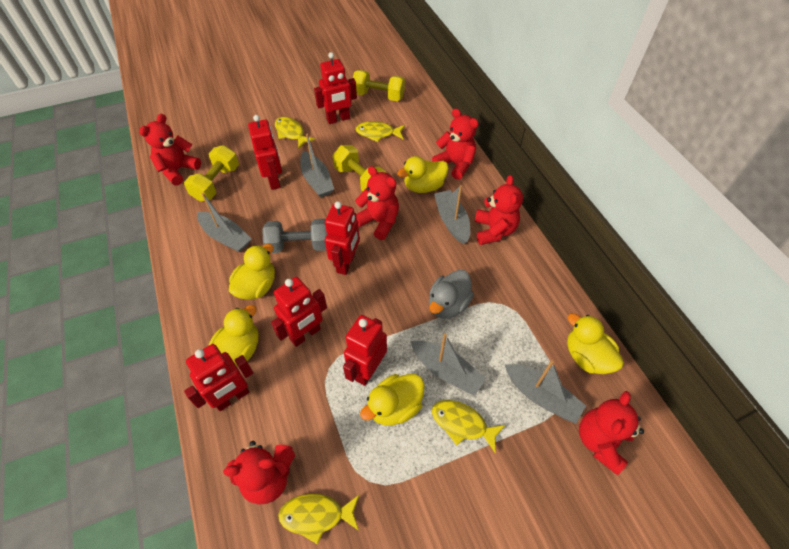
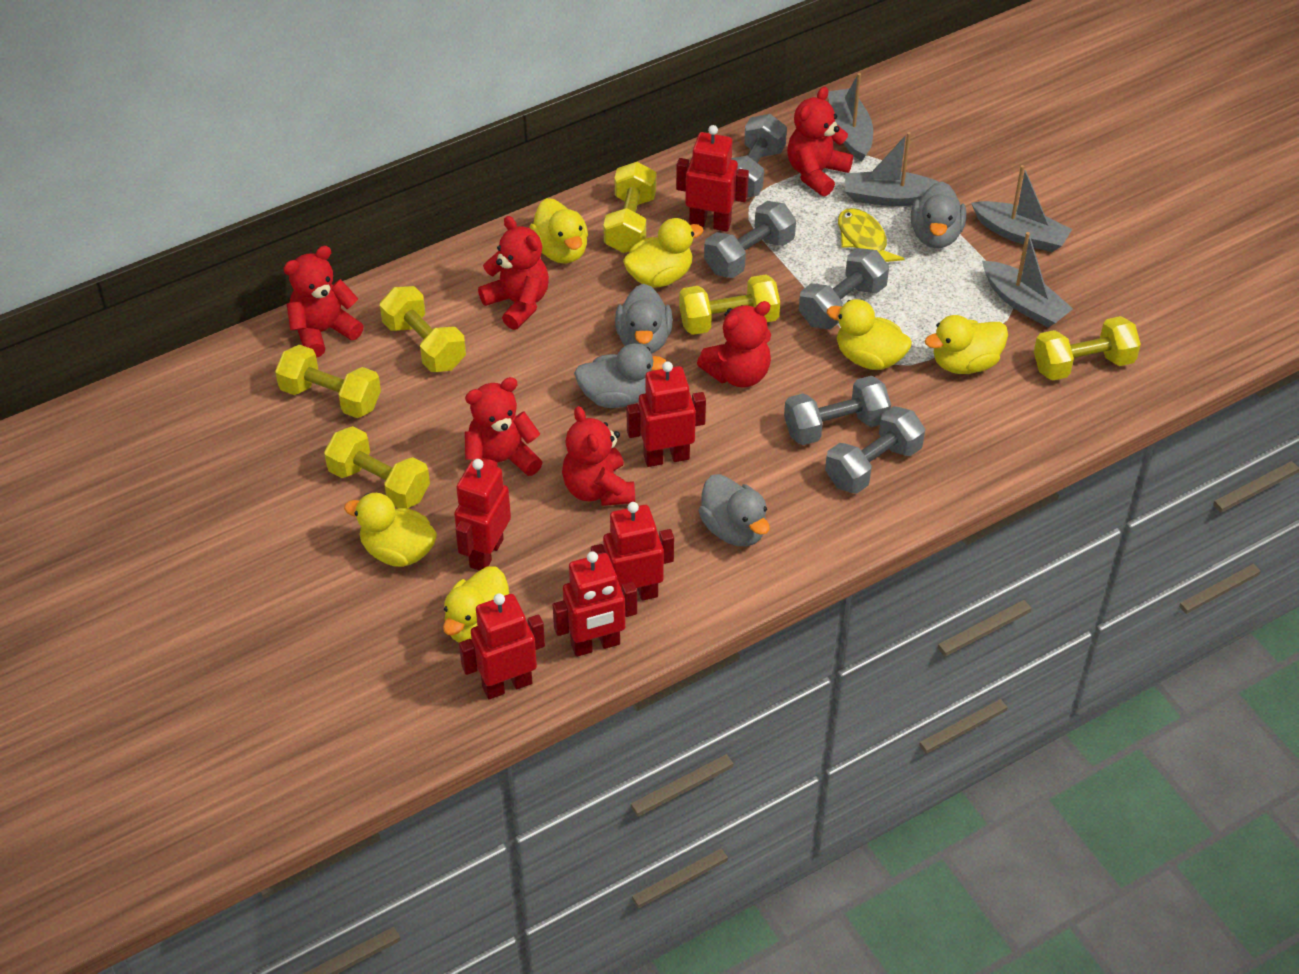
grey boat: [197,193,252,252] [300,133,334,198] [411,333,486,395] [434,185,470,244] [505,360,586,424] = 5 -> [828,73,873,162] [845,132,939,206] [971,165,1072,252] [982,232,1073,327] = 4
grey duck: [429,270,474,319] = 1 -> [574,343,667,408] [615,284,673,353] [698,474,770,546] [911,181,966,248] = 4
grey dumbbell: [262,219,327,253] = 1 -> [704,201,796,278] [731,114,787,197] [784,376,891,445] [799,248,889,329] [825,406,925,494] = 5
yellow duck: [209,305,258,366] [229,244,275,300] [360,374,425,426] [397,156,448,193] [567,313,624,374] = 5 -> [344,493,437,567] [443,566,509,643] [529,198,588,264] [623,218,703,288] [827,299,912,370] [925,315,1008,374] = 6
yellow dumbbell: [184,145,239,202] [332,145,386,191] [353,70,405,101] = 3 -> [275,345,381,418] [324,426,430,508] [380,286,466,372] [604,162,656,253] [679,275,780,335] [1034,316,1141,380] = 6
yellow fish: [275,117,315,149] [278,494,359,545] [355,121,405,142] [432,400,506,453] = 4 -> [838,208,905,262] = 1

